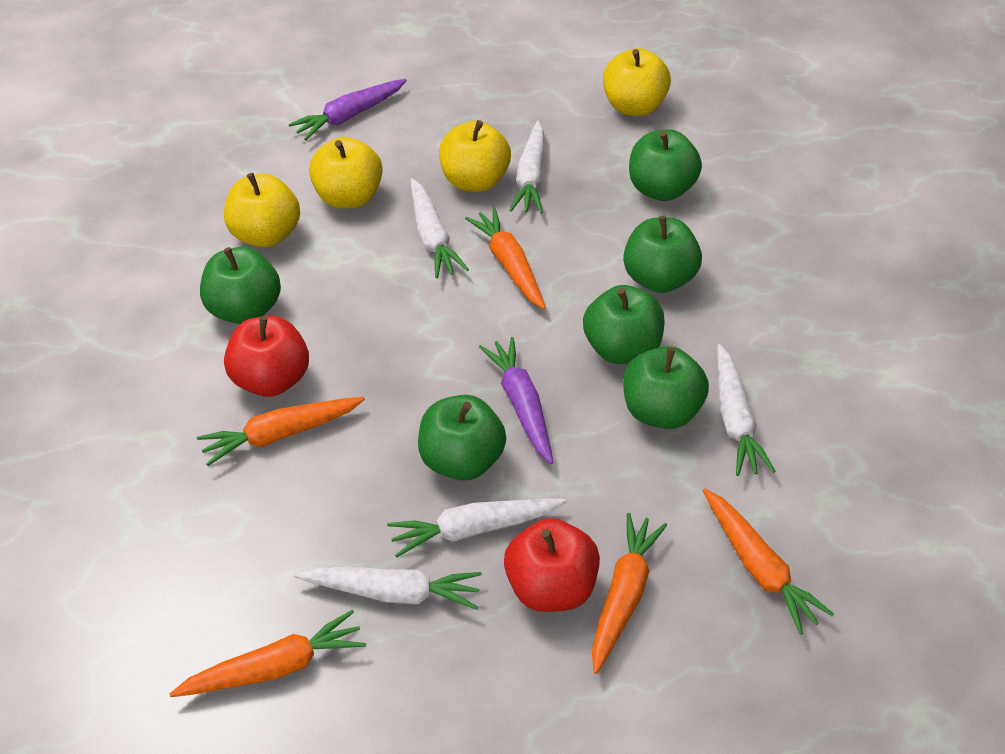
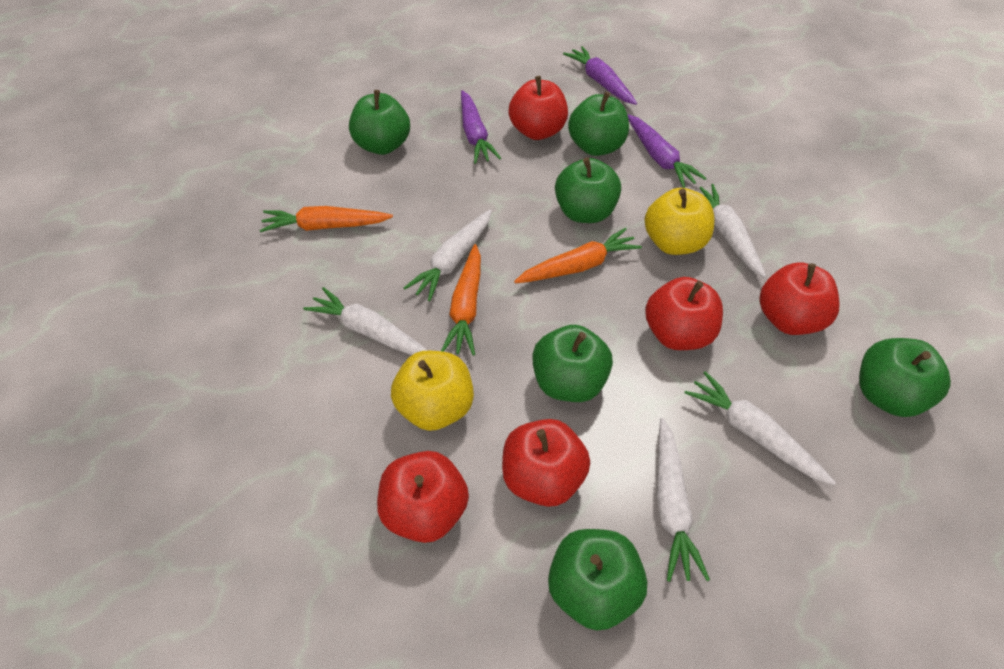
orange carrot: [170,610,366,697] [197,397,365,466] [465,208,546,309] [592,513,667,674] [703,488,834,634] = 5 -> [260,206,393,232] [441,244,481,356] [514,228,642,283] = 3
purple carrot: [288,79,407,140] [479,337,554,464] = 2 -> [461,90,501,164] [563,46,637,105] [627,114,707,188] = 3
red apple: [224,316,309,397] [504,518,600,612] = 2 -> [377,451,469,543] [502,419,590,507] [508,76,568,140] [645,277,723,350] [759,262,839,335] = 5
yellow apple: [224,173,300,247] [309,137,383,209] [439,120,511,192] [603,48,671,116] = 4 -> [391,351,474,431] [645,188,714,255] = 2

